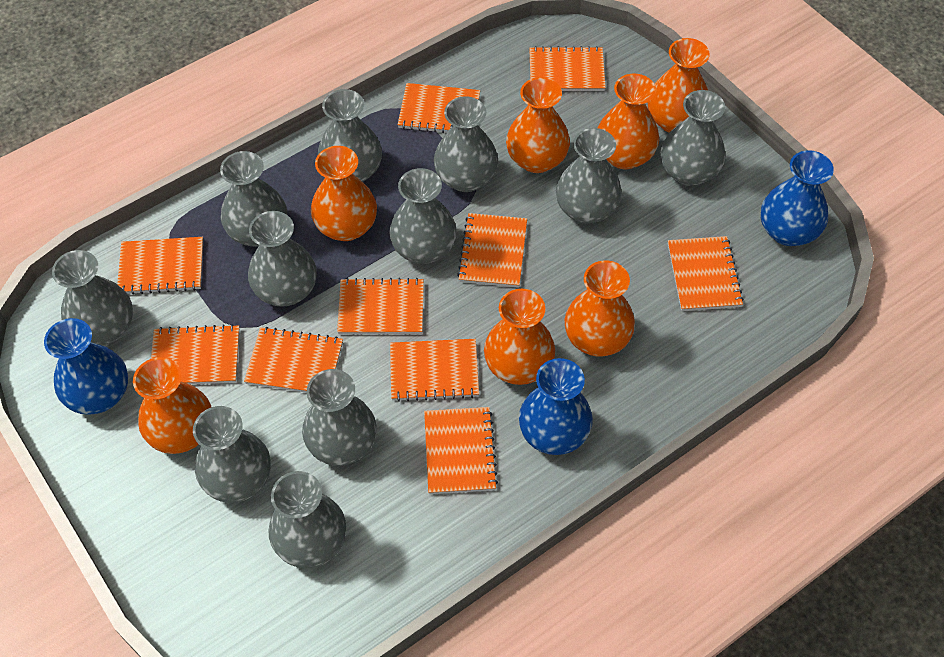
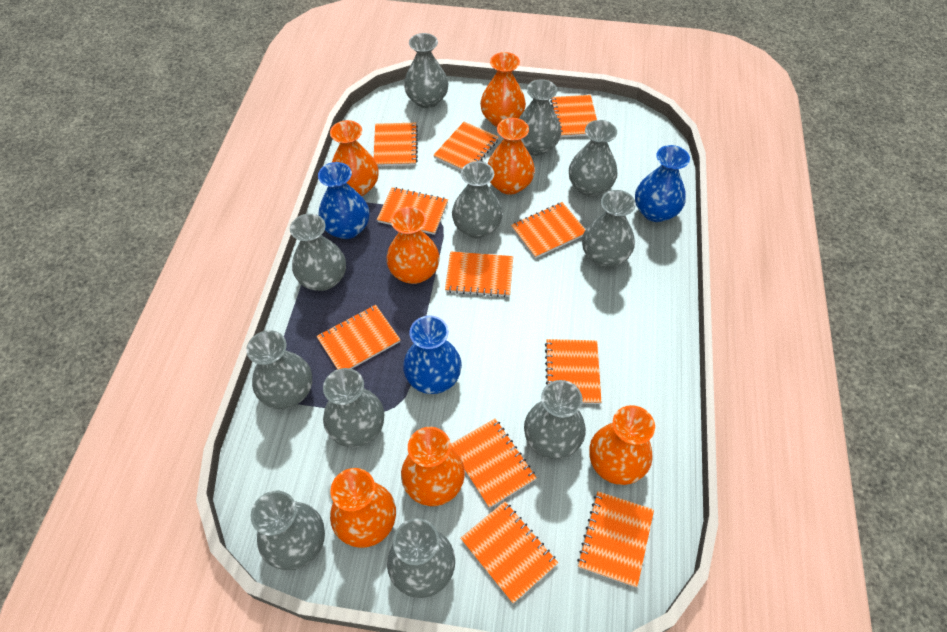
orange notebook: [117,237,203,295] [151,324,240,384] [244,327,343,393] [337,278,424,334] [390,339,479,402] [398,83,480,133] [424,407,498,494] [457,213,527,288] [529,46,606,91] [668,236,744,311] = 10 -> [316,305,401,370] [374,123,418,166] [377,187,448,235] [433,122,499,170] [445,251,513,297] [451,418,536,508] [460,501,558,603] [511,202,586,258] [545,339,601,404] [550,95,597,137] [577,491,654,588] = 11

